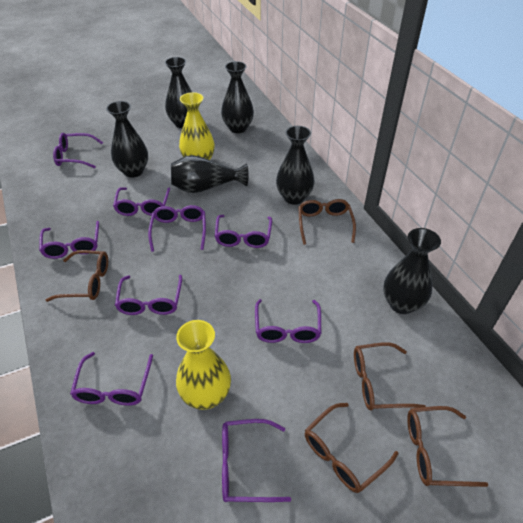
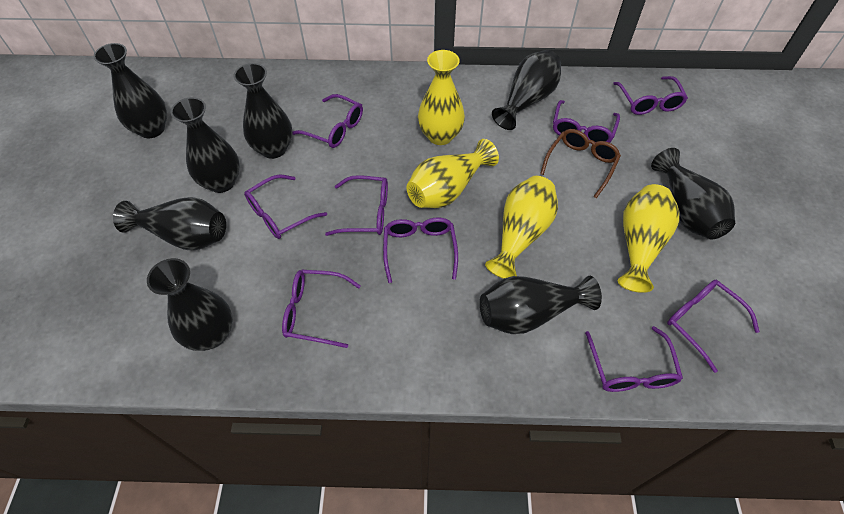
black vase: [106,101,148,177] [165,57,192,128] [171,155,248,193] [221,61,254,133] [276,126,314,205] [383,228,441,314] = 6 -> [93,43,167,138] [113,197,226,250] [147,258,233,351] [171,97,240,193] [234,63,293,159] [480,276,602,334] [492,50,561,130] [651,148,735,239] = 8
brown glasses: [46,250,108,302] [298,199,356,245] [305,403,398,493] [354,342,426,411] [407,406,488,487] = 5 -> [540,129,621,198] = 1
yellow vase: [176,320,231,410] [179,92,215,160] = 2 -> [406,139,499,208] [418,50,465,145] [485,176,558,279] [618,184,680,293] = 4

